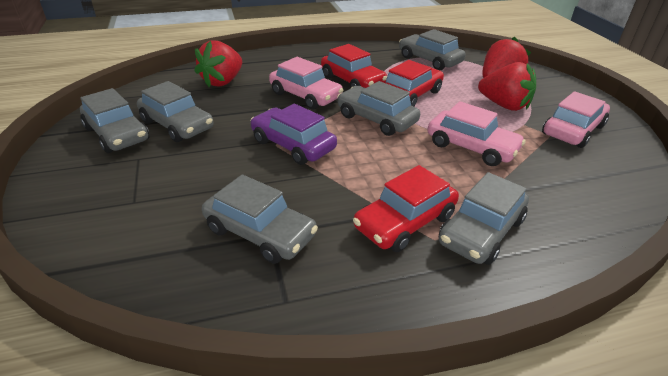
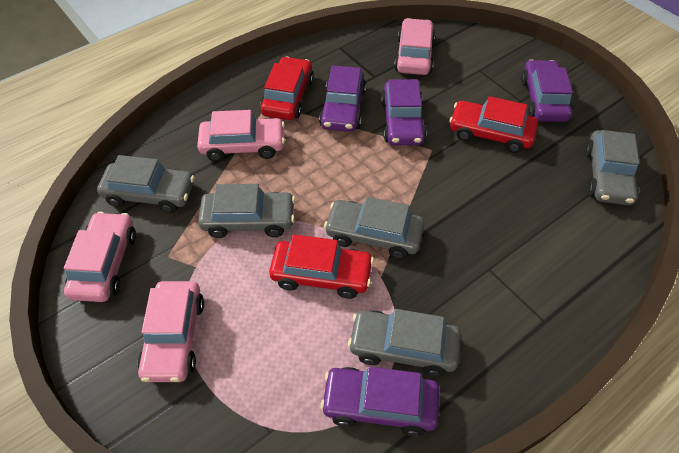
grey car: [80,88,149,153] [137,81,213,142] [202,174,318,264] [337,81,420,136] [399,29,466,70] [439,172,529,265] = 6 -> [97,155,195,213] [198,184,295,238] [324,197,424,259] [348,309,461,377] [585,130,639,205] = 5
pink car: [269,57,343,110] [427,101,526,166] [542,91,610,148] = 3 -> [64,212,136,302] [137,281,204,382] [197,110,285,161] [394,18,435,75] = 4
purple car: [251,104,337,165] = 1 -> [319,65,366,132] [320,367,439,437] [381,79,427,145] [521,60,573,122] = 4
red strawberry: [194,40,242,87] [478,62,536,111] [483,37,531,78] = 3 -> none = 0

